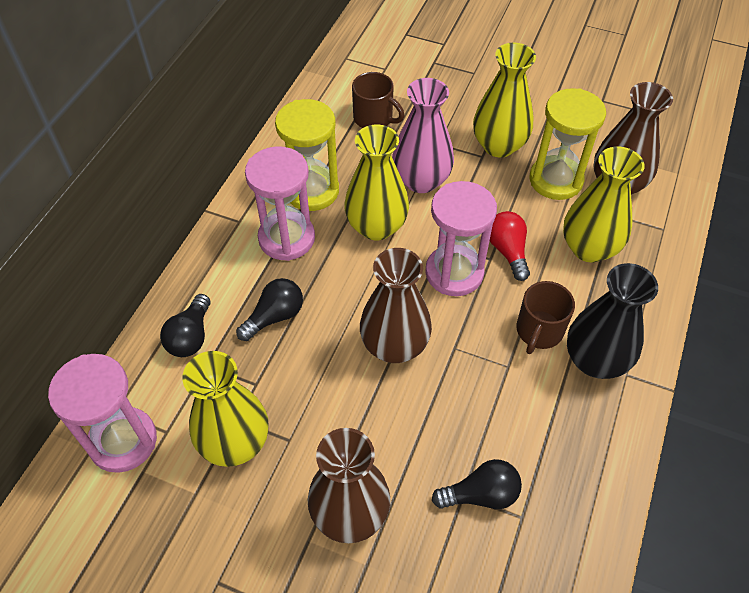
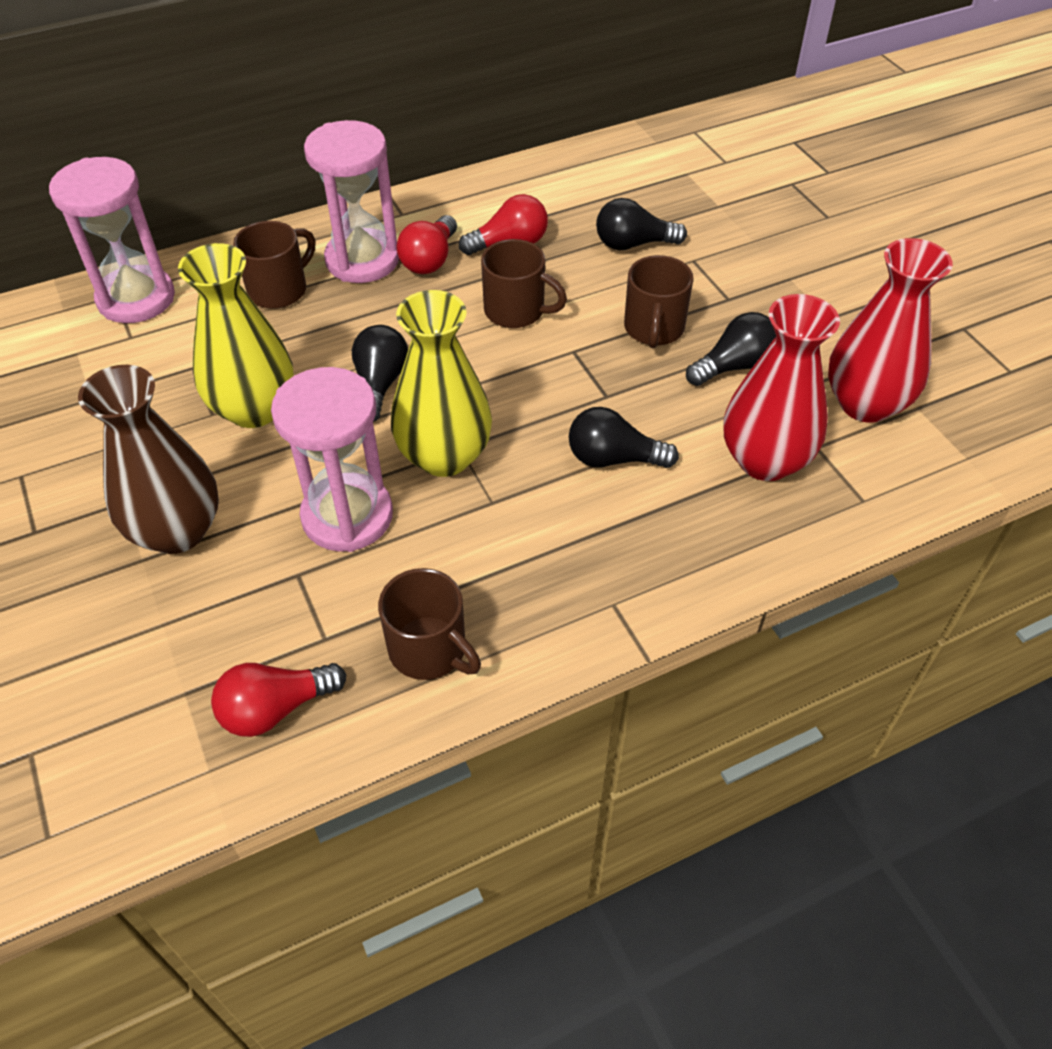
black light bulb: [160,294,211,357] [236,278,303,341] [432,459,522,509] = 3 -> [352,325,408,422] [569,407,679,468] [596,198,687,250] [686,312,776,386] = 4
black vase: [567,263,658,379] = 1 -> none = 0
brown mug: [352,72,405,128] [517,281,575,354] = 2 -> [233,221,315,309] [378,568,481,680] [481,239,567,328] [624,255,694,348] = 4
brown vase: [308,428,390,543] [360,248,432,363] [594,82,673,194] = 3 -> [78,365,219,554] = 1
pink vase: [392,78,454,193] = 1 -> none = 0
red light bulb: [490,211,530,281] = 1 -> [211,663,346,737] [397,215,457,274] [459,194,548,255] = 3
red vase: none = 0 -> [724,294,840,481] [828,238,953,423] = 2
yellow hourglass: [275,99,339,211] [530,88,606,200] = 2 -> none = 0
yellow vase: [182,351,269,467] [344,125,409,240] [473,43,536,157] [563,146,645,262] = 4 -> [178,243,293,428] [391,290,492,477] = 2

